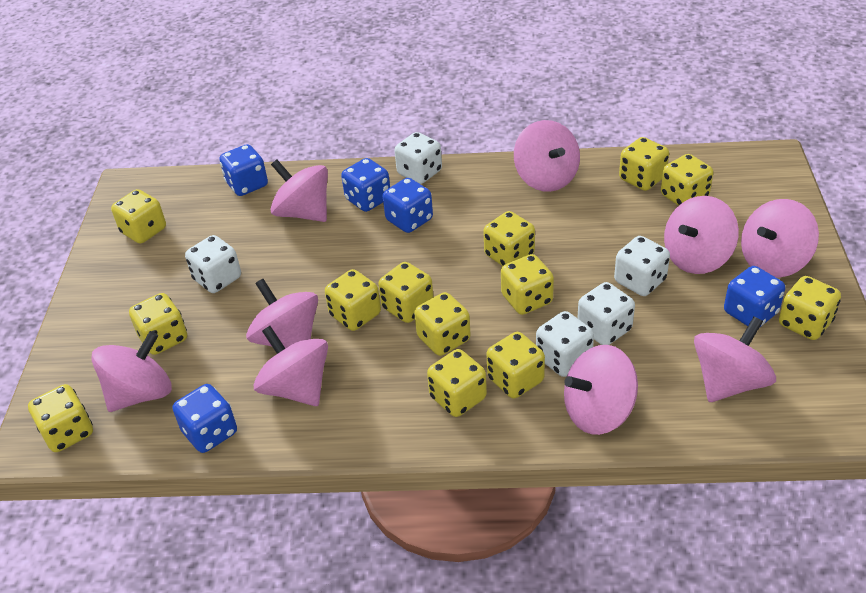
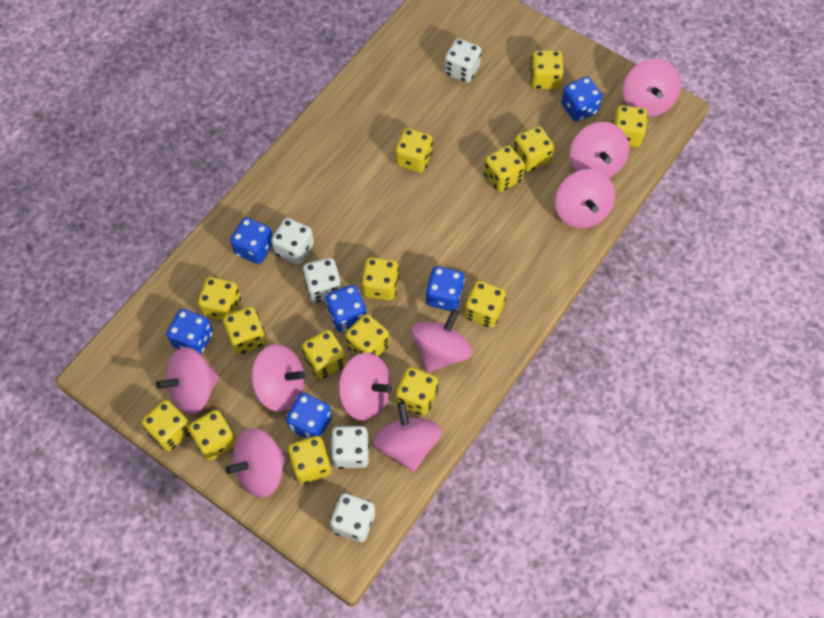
blue dice: [173,384,237,453] [220,144,268,196] [341,158,390,212] [383,178,433,233] [724,266,785,327] = 5 -> [167,309,213,354] [230,218,273,264] [286,393,332,439] [325,285,367,332] [426,266,465,311] [561,77,602,122] = 6
yellow dice: [28,384,93,452] [111,189,166,244] [129,293,187,355] [325,269,381,331] [378,262,433,323] [414,292,471,356] [427,349,487,417] [483,211,535,266] [487,332,545,398] [501,254,554,315] [619,137,669,191] [661,154,713,206] [779,276,841,340] = 13 -> [141,400,190,451] [188,410,236,460] [198,277,241,321] [223,307,266,354] [287,436,331,484] [302,330,346,379] [345,314,390,356] [361,257,399,301] [395,128,433,173] [396,367,438,415] [464,281,506,328] [484,145,525,192] [513,126,554,172] [530,50,564,89] [612,105,648,147] = 15

